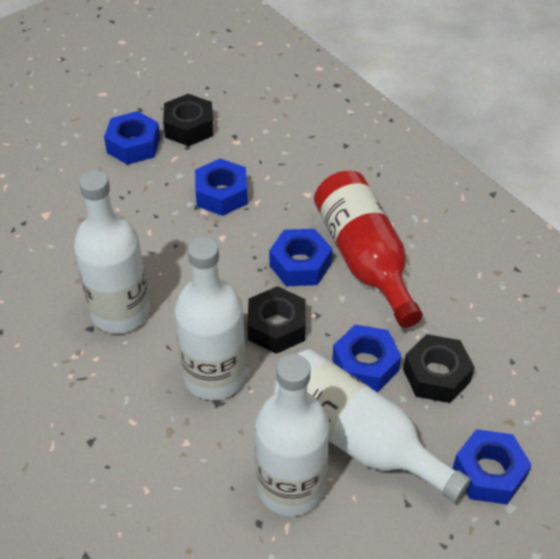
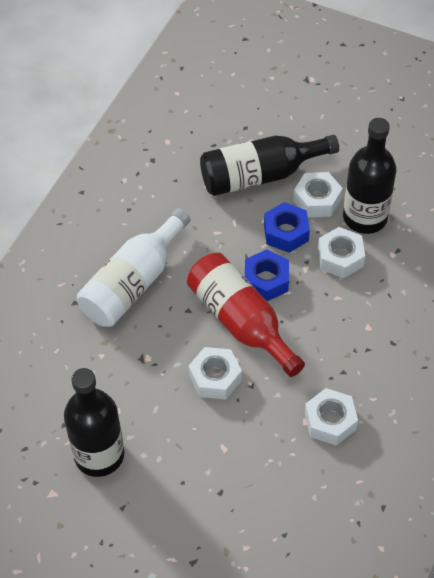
black bottle: none = 0 -> [64,368,124,477] [200,135,339,196] [343,118,396,234] = 3
black nut: [163,94,213,146] [247,286,306,354] [403,334,475,403] = 3 -> none = 0
blue nut: [104,111,160,165] [195,158,248,216] [269,229,332,286] [332,325,401,392] [453,429,532,504] = 5 -> [245,249,289,301] [264,202,310,253] = 2
white bottle: [74,170,150,333] [174,237,246,400] [255,354,330,516] [273,349,471,503] = 4 -> [77,208,190,327] = 1
white nut: none = 0 -> [189,347,242,399] [293,172,343,217] [305,388,358,445] [318,227,365,278] = 4

